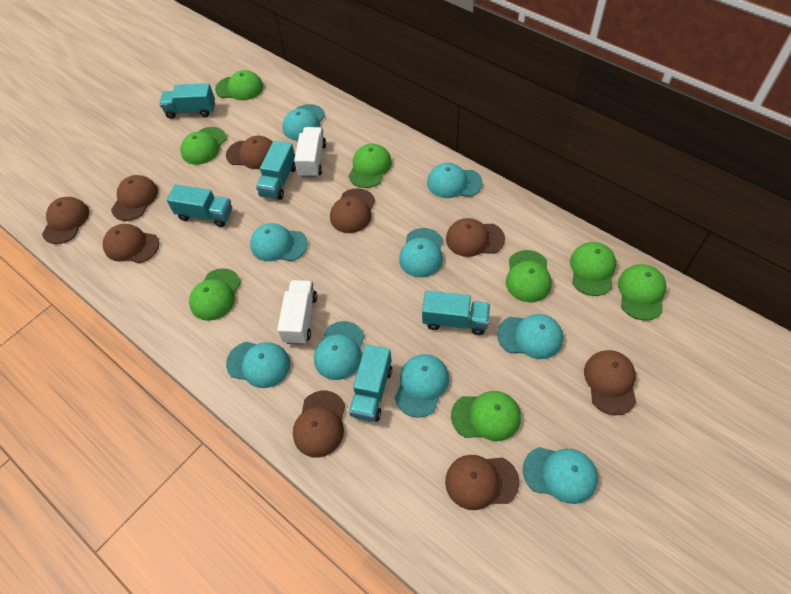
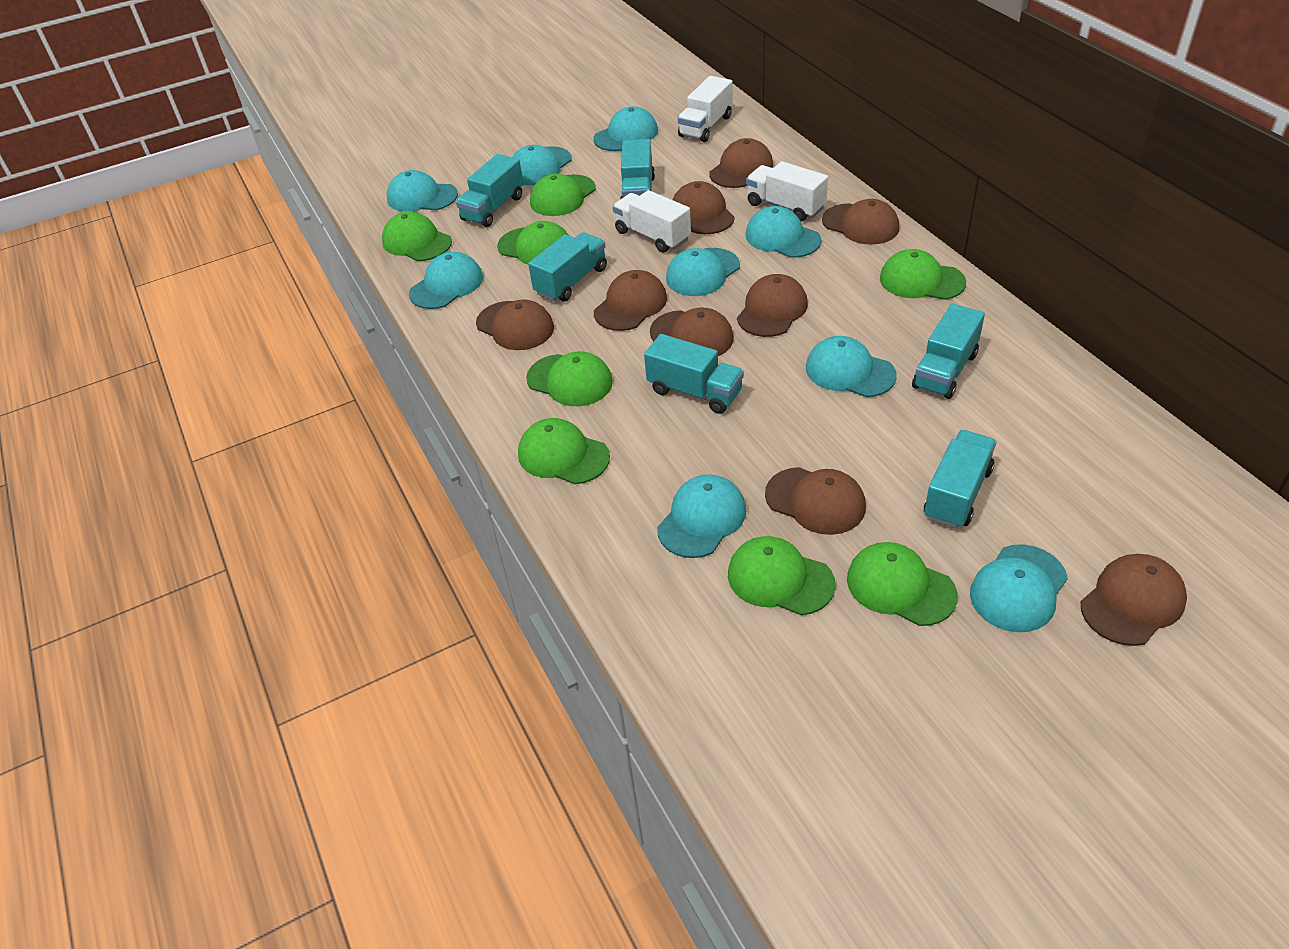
turquoise truck: [159,83,215,119] [166,184,232,227] [256,141,296,200] [349,344,392,422] [422,291,490,335] = 5 -> [456,154,524,227] [528,232,607,301] [621,139,655,199] [644,334,744,414] [912,303,985,399] [924,430,996,528] = 6
white truck: [277,280,317,345] [294,127,326,178] = 2 -> [613,190,691,253] [678,76,733,142] [746,161,828,221] = 3

